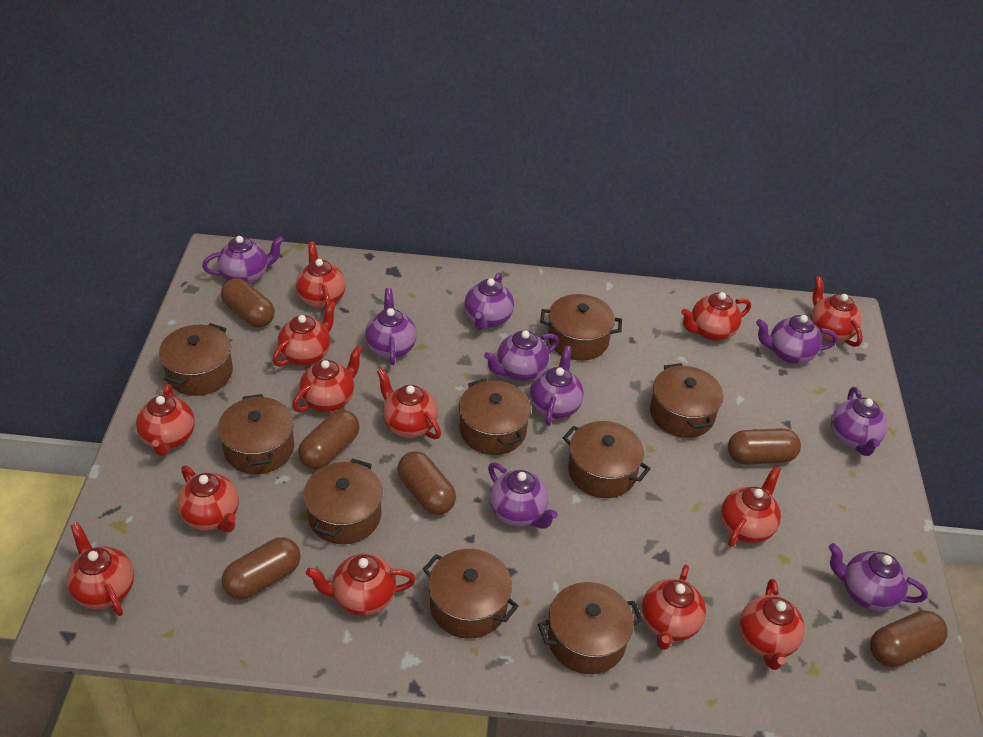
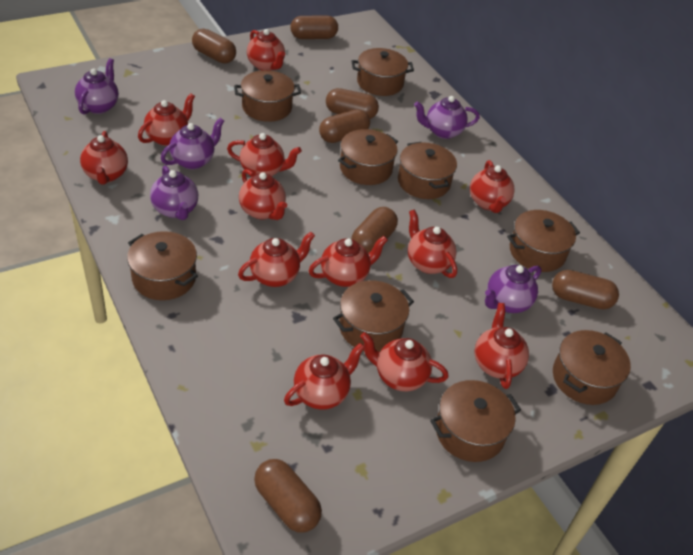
brown capsule: [221,278,275,328] [222,537,300,600] [298,410,360,470] [397,451,456,515] [728,428,801,465] [870,610,947,667] = 6 -> [192,29,236,63] [254,459,322,533] [290,16,338,39] [319,109,370,143] [326,88,379,119] [352,207,398,253] [552,270,619,309] = 7
purple teapot: [202,236,284,284] [365,288,417,365] [464,273,514,330] [484,330,559,381] [488,462,558,529] [530,346,584,426] [756,315,838,364] [828,543,928,611] [831,387,888,456] = 9 -> [75,58,119,114] [150,165,198,220] [161,118,224,169] [414,96,480,139] [485,265,541,313] = 5
red teapot: [66,522,134,616] [136,384,195,456] [177,465,239,533] [272,301,336,367] [292,345,363,412] [296,241,346,309] [306,553,416,616] [377,368,441,439] [642,565,706,650] [681,292,751,341] [721,466,781,547] [739,579,805,670] [811,276,863,347] = 13 -> [80,131,128,185] [138,93,195,146] [227,133,302,176] [238,232,315,287] [239,169,287,220] [247,29,285,71] [284,343,365,410] [309,236,388,287] [360,332,449,392] [408,209,457,278] [470,160,515,213] [475,303,529,389] = 12

